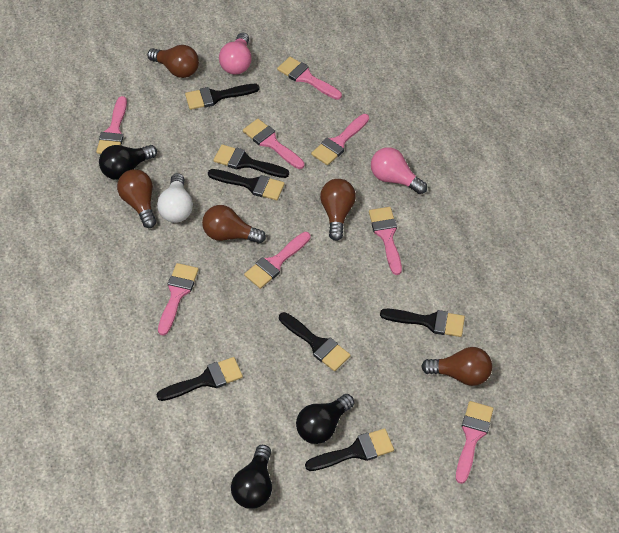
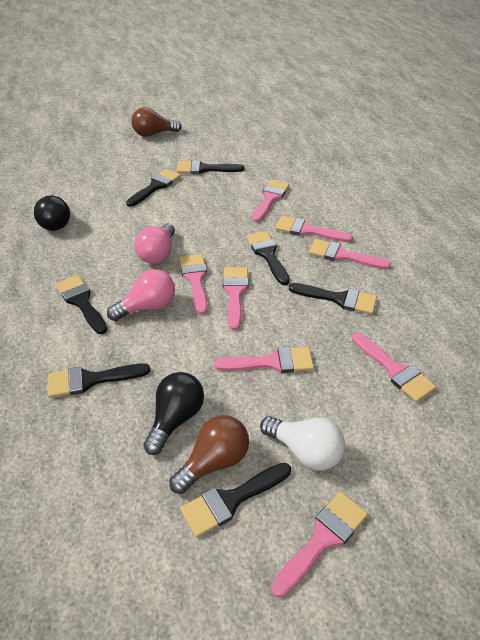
black light bulb: [99,145,157,180] [231,445,272,509] [296,394,354,444] = 3 -> [34,194,70,231] [143,372,204,455] = 2
brown light bulb: [117,169,156,228] [147,45,199,78] [202,205,266,244] [320,179,356,241] [421,347,492,386] = 5 -> [131,107,182,137] [169,415,249,494] = 2

